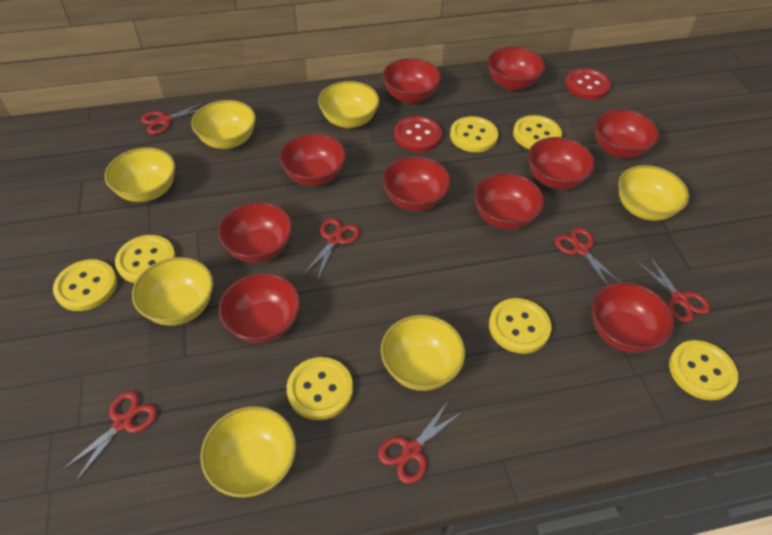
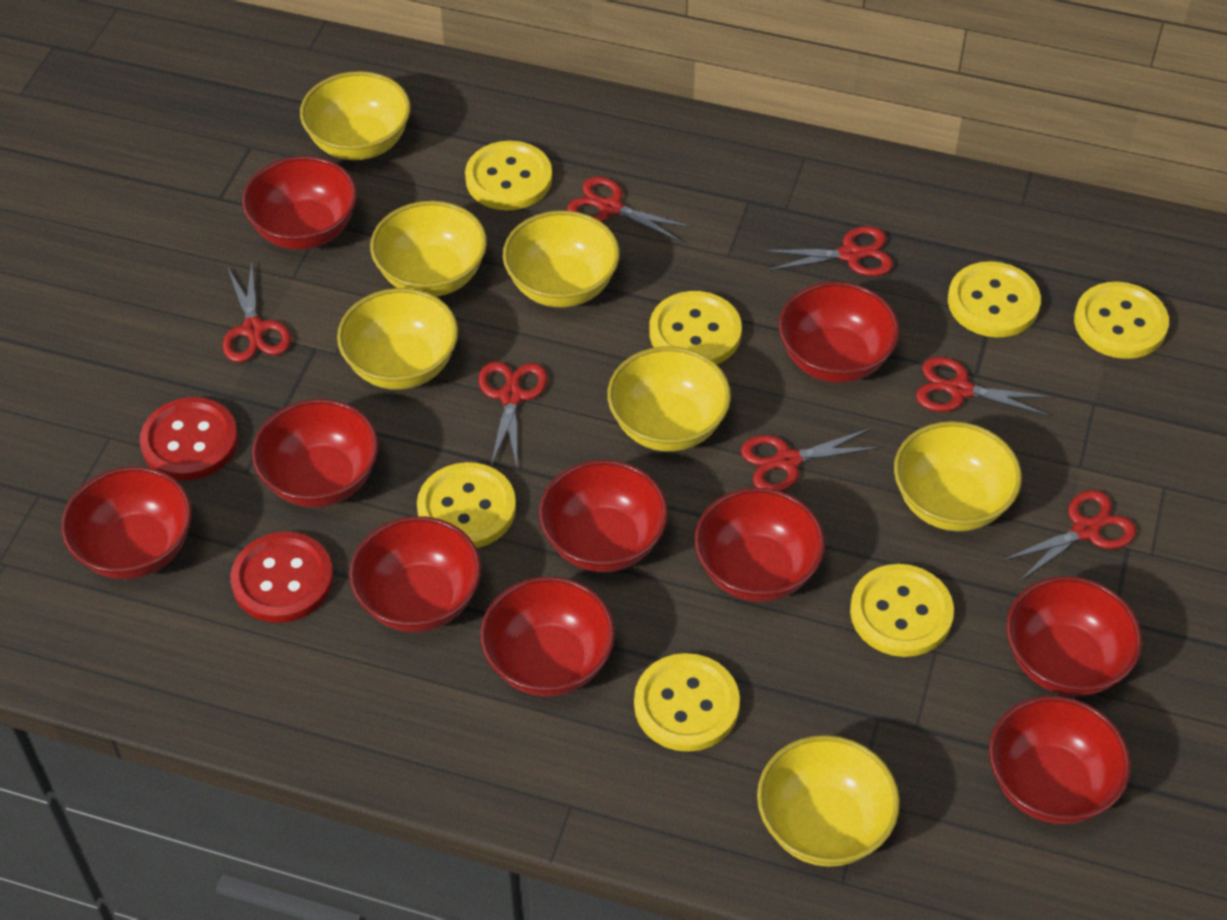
red scissors: [61,391,157,482] [141,102,205,134] [303,218,360,281] [378,400,462,484] [555,228,620,285] [636,255,710,323] = 6 -> [222,262,291,363] [478,362,548,467] [567,176,693,243] [741,428,880,492] [763,226,893,276] [916,357,1053,416] [1002,490,1136,582] = 7

